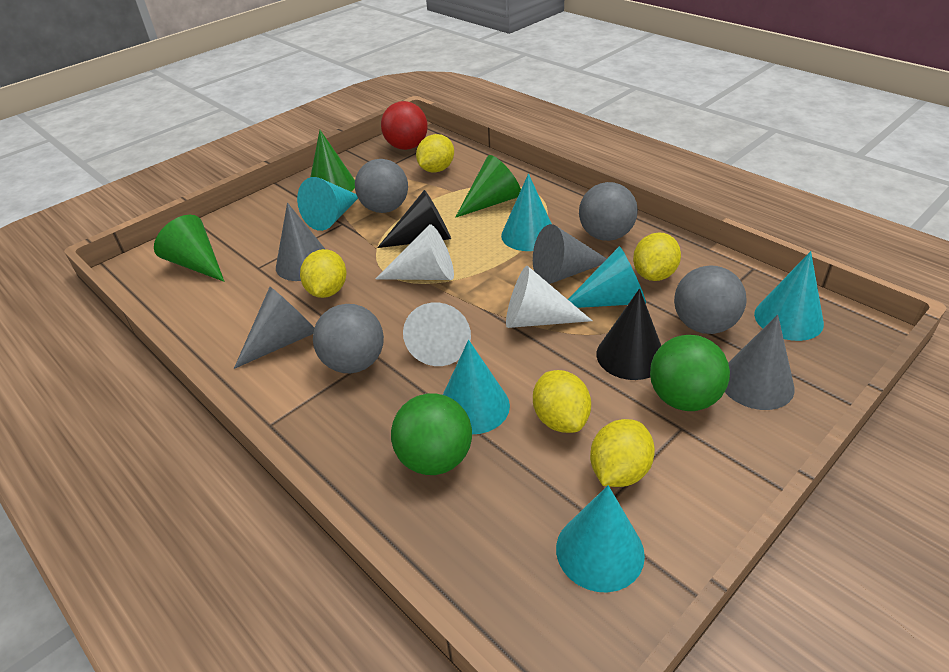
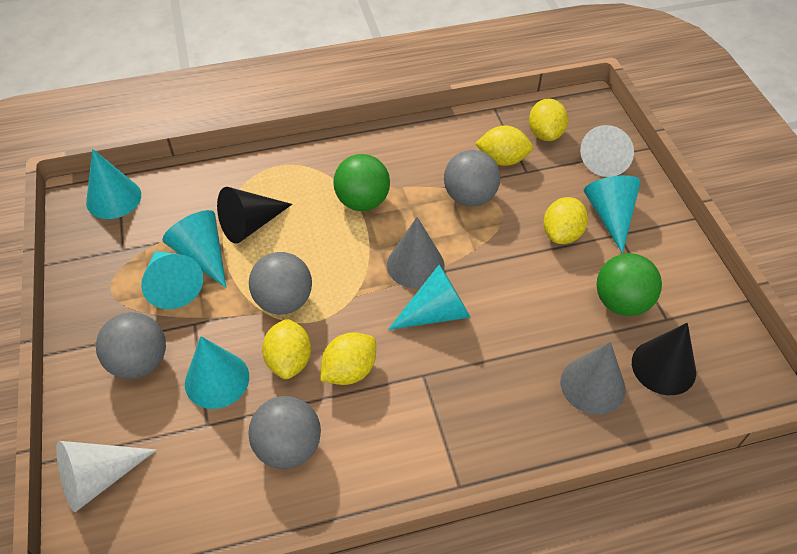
green cone: [154,215,225,282] [310,130,355,192] [455,155,521,218] = 3 -> none = 0
grey cone: [234,287,314,369] [276,203,325,281] [533,224,607,284] [725,315,795,410] = 4 -> [387,217,445,288] [560,342,626,415] = 2
red ball: [381,101,428,150] = 1 -> none = 0
white cone: [376,224,454,280] [403,302,471,366] [506,266,593,328] = 3 -> [56,441,156,512] [580,125,634,177] = 2

